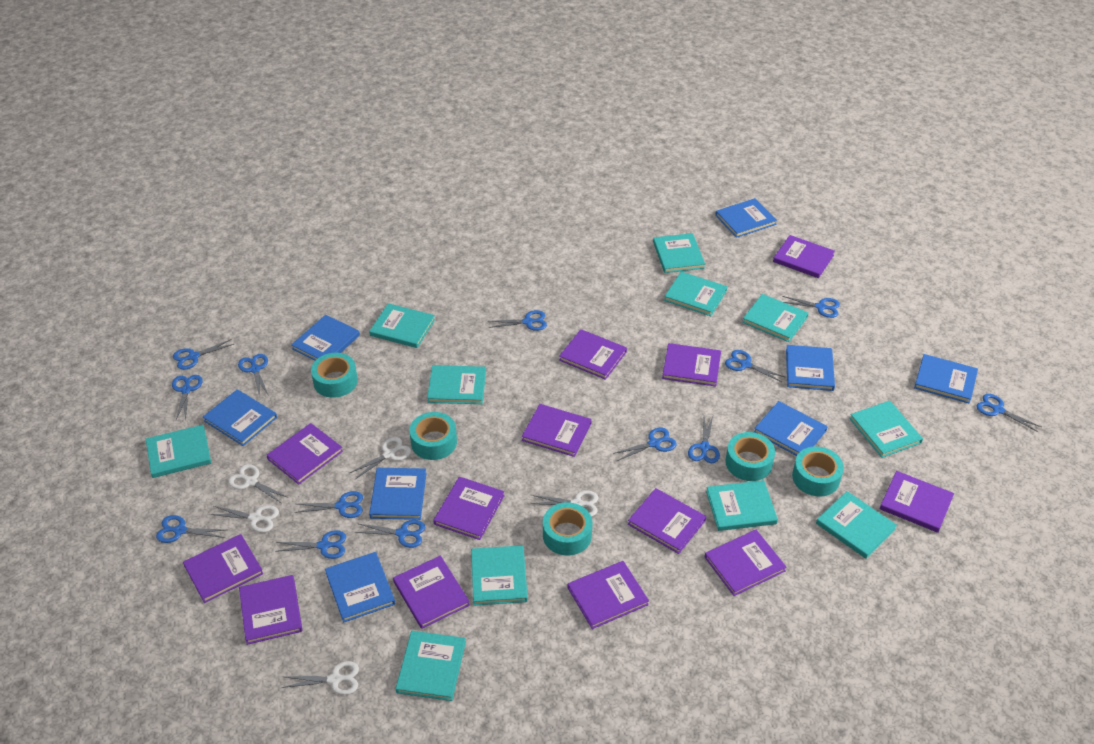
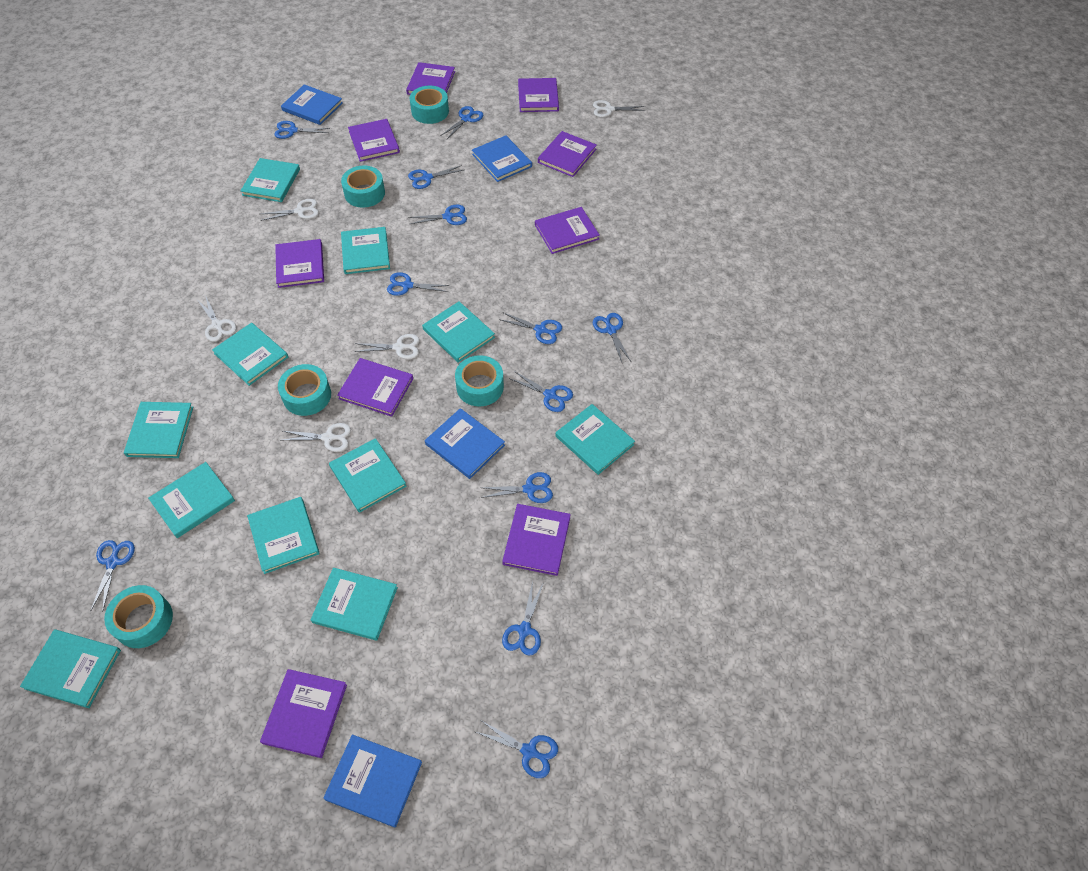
blue book: [203,389,277,446] [291,315,360,361] [325,552,395,623] [369,468,426,520] [715,198,777,238] [754,401,828,456] [786,345,835,391] [914,354,978,404] = 8 -> [281,84,343,125] [323,735,422,827] [425,408,505,479] [472,135,532,182] = 4
blue scissors: [156,515,225,543] [172,375,202,421] [173,339,234,370] [238,354,269,398] [275,530,346,559] [295,491,363,518] [355,520,425,548] [488,310,547,331] [613,428,677,461] [688,416,720,463] [725,350,785,382] [783,296,840,318] [976,394,1041,432] = 13 -> [91,540,135,612] [274,121,330,139] [387,272,450,296] [408,165,464,189] [408,205,467,225] [440,106,484,139] [476,721,558,778] [481,472,553,503] [499,313,562,344] [502,581,544,656] [509,371,573,412] [593,313,631,362] = 12
purple book: [183,534,263,603] [239,575,302,645] [267,423,343,485] [393,556,470,629] [433,477,505,540] [522,404,592,457] [559,329,627,380] [568,561,649,629] [628,488,706,554] [662,343,721,387] [704,530,786,596] [773,235,835,278] [879,471,954,533] = 13 -> [260,669,347,758] [275,239,324,288] [337,358,413,417] [348,119,400,162] [406,62,455,95] [502,504,571,576] [518,78,559,112] [535,207,600,254] [538,131,597,177] = 9

